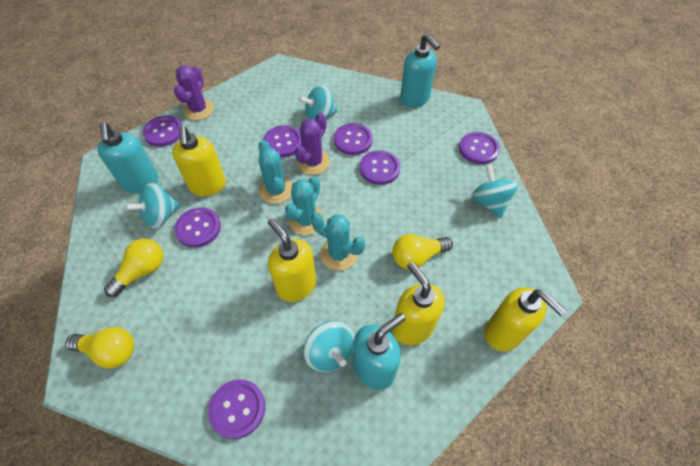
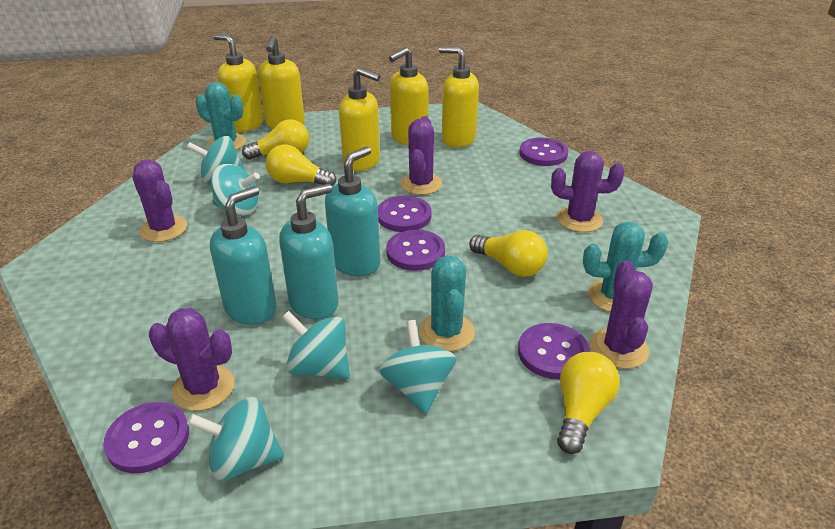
purple button: [143,115,182,147] [174,207,221,248] [208,379,265,439] [263,125,302,158] [334,123,373,155] [360,150,401,185] [459,132,500,164] = 7 -> [103,402,189,473] [378,196,432,232] [386,230,445,271] [518,323,590,379] [519,138,568,166] = 5
purple cactus: [174,65,214,120] [295,113,330,175] = 2 -> [132,160,187,242] [149,308,234,411] [400,116,442,195] [551,151,624,232] [590,260,653,369] = 5
turquoise spinning top: [125,183,180,229] [299,85,338,121] [304,321,355,372] [472,165,518,218] = 4 -> [186,136,245,184] [187,397,284,481] [211,164,260,216] [282,311,350,379] [379,320,456,414] = 5
yellow light bulb: [65,327,134,369] [104,239,163,297] [392,234,453,269] = 3 -> [242,119,309,160] [266,145,336,186] [469,230,548,277] [557,352,620,454] = 4
yellow soap dispenser: [172,126,226,196] [268,218,316,302] [392,262,445,345] [485,287,567,351] = 4 -> [213,34,263,132] [258,36,305,129] [339,67,381,171] [388,47,428,145] [439,47,479,148] = 5

